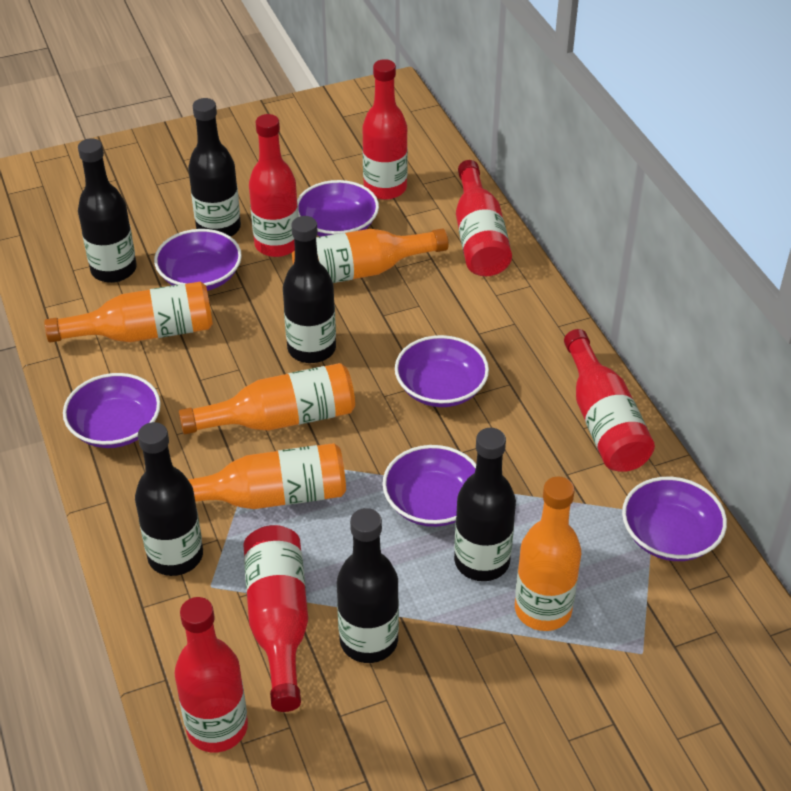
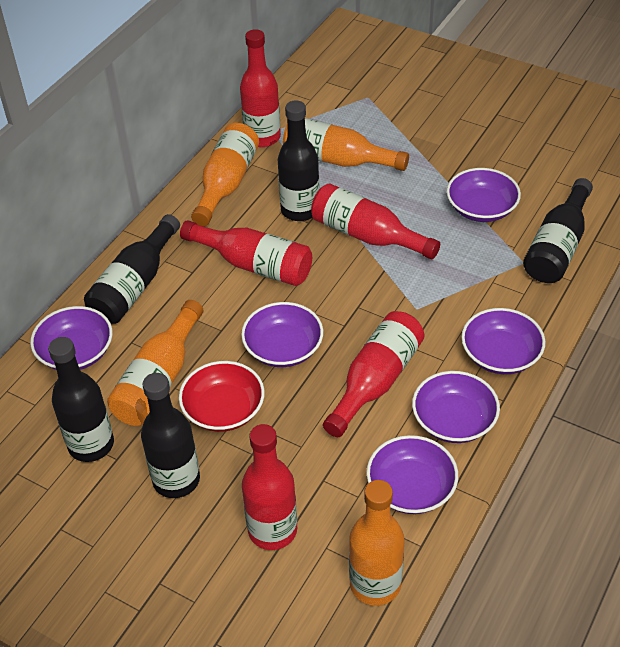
black bottle: [78,138,137,283] [135,422,203,576] [188,98,241,237] [283,216,336,363] [337,508,399,663] [454,428,516,581] = 6 -> [48,337,114,462] [84,214,180,324] [141,373,200,498] [278,100,320,221] [523,178,593,283] = 5
orange bottle: [44,281,213,343] [179,363,355,434] [188,443,346,509] [292,228,448,283] [515,476,581,631] = 5 -> [107,300,204,426] [191,123,259,226] [283,118,409,171] [349,480,405,606] = 4
red bottle: [174,597,248,752] [243,525,308,712] [249,114,299,257] [362,59,408,200] [456,160,512,276] [564,329,655,472] = 6 -> [180,220,312,286] [240,29,281,147] [242,424,297,550] [311,183,440,259] [323,311,425,437] = 5
red bowl: none = 0 -> [179,361,265,432] = 1

